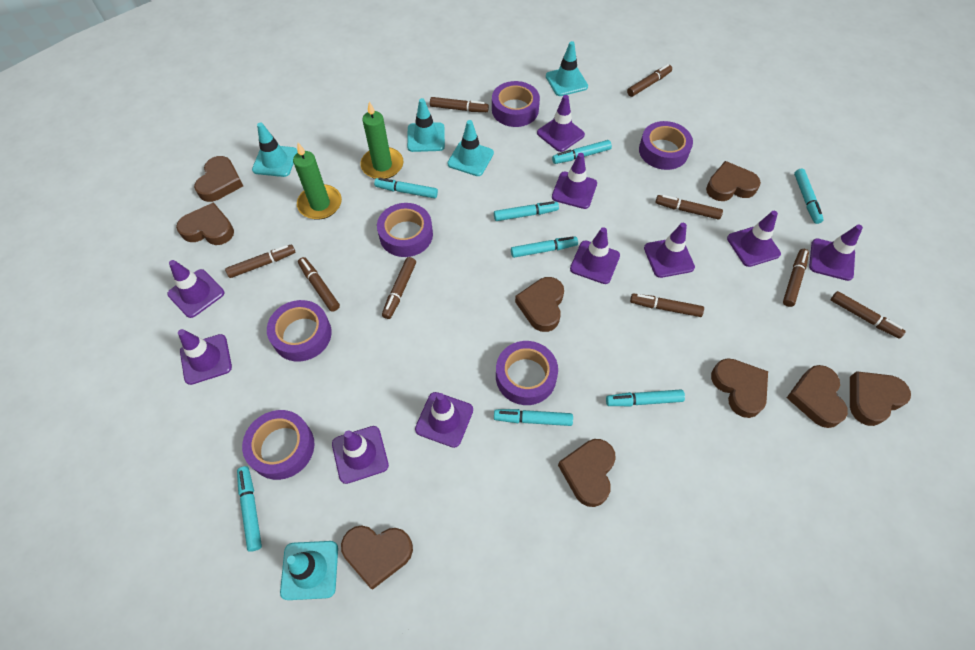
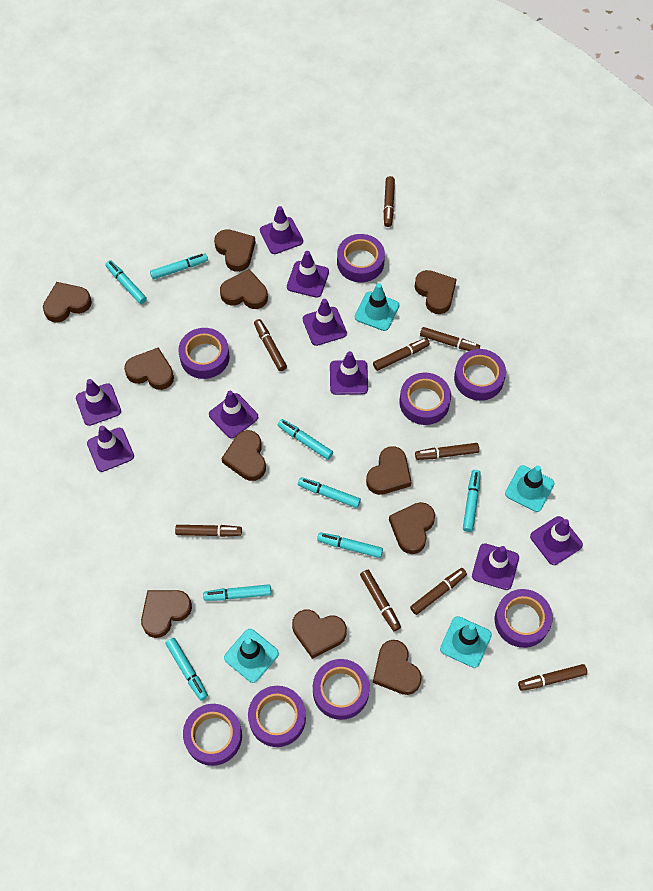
brown heart: [176,202,234,245] [194,156,243,202] [341,526,413,590] [515,277,564,332] [558,439,616,507] [706,161,761,201] [711,358,768,418] [787,365,848,428] [850,371,911,426] = 9 -> [43,282,92,323] [124,348,174,390] [141,590,192,638] [214,229,256,272] [220,269,268,309] [221,430,266,481] [292,610,347,659] [366,446,411,495] [373,640,422,695] [389,502,435,554] [415,270,457,314] = 11
green candle: [293,143,342,220] [360,102,403,179] = 2 -> none = 0
purple tape: [242,410,314,480] [267,300,332,361] [377,203,433,257] [492,81,540,127] [496,341,558,405] [639,121,693,170] = 6 -> [178,328,230,379] [183,704,242,766] [248,686,306,747] [313,659,370,720] [337,234,385,282] [399,373,451,425] [454,349,506,401] [495,589,553,648] = 8
purple traffic cone: [167,260,224,318] [178,329,232,385] [332,426,389,484] [415,392,473,448] [537,95,585,152] [552,153,597,209] [570,227,620,284] [644,223,695,278] [727,211,781,267] [809,225,863,281] = 10 -> [76,379,121,426] [87,426,134,472] [209,391,258,438] [260,206,303,254] [287,251,329,298] [303,299,347,346] [330,351,368,395] [472,543,519,590] [530,516,583,565] = 9
turquoise traffic cone: [252,122,298,177] [280,541,338,600] [407,98,445,152] [447,120,494,176] [546,41,588,96] = 5 -> [224,629,279,683] [355,283,399,331] [440,616,492,668] [505,465,554,512] = 4

